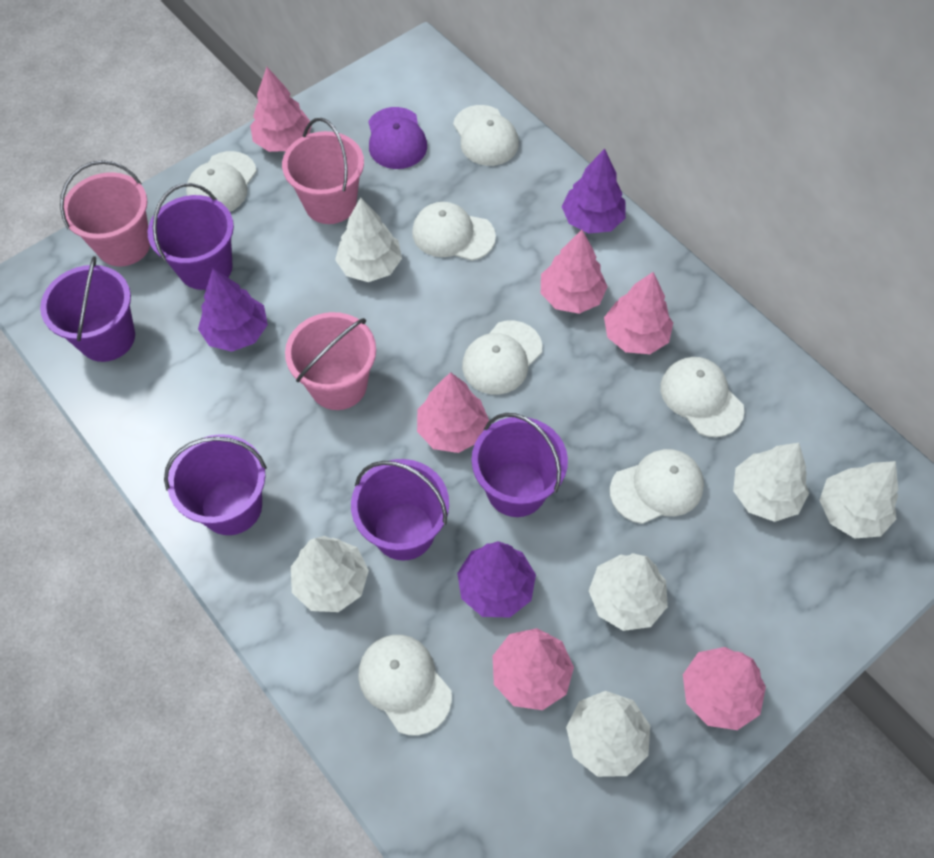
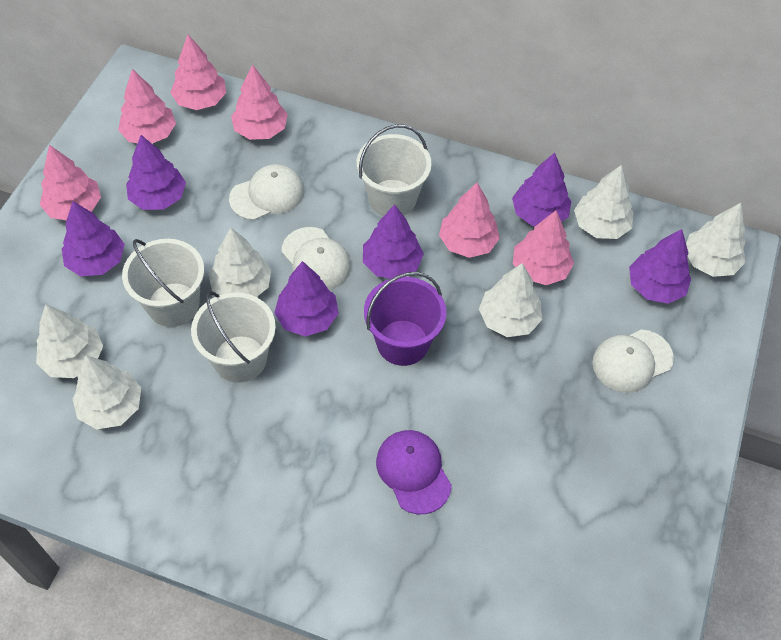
pink bucket: [60,160,150,267] [282,118,364,224] [285,312,376,410] = 3 -> none = 0
purple bucket: [40,256,135,362] [148,183,234,290] [164,434,267,535] [351,459,449,561] [472,413,568,517] = 5 -> [364,272,446,366] = 1
purple tree: [198,268,268,352] [457,541,536,618] [561,149,626,234] = 3 -> [62,201,125,276] [126,135,186,210] [274,261,339,336] [363,204,424,278] [512,153,571,226] [629,229,691,304] = 6
white bucket: none = 0 -> [122,239,204,327] [191,291,276,383] [357,124,432,216] = 3
white cap: [186,151,257,212] [358,635,452,735] [412,202,496,261] [453,105,519,166] [462,321,542,395] [610,449,704,524] [660,357,744,437] = 7 -> [229,164,304,220] [281,227,351,290] [593,329,674,393] = 3

